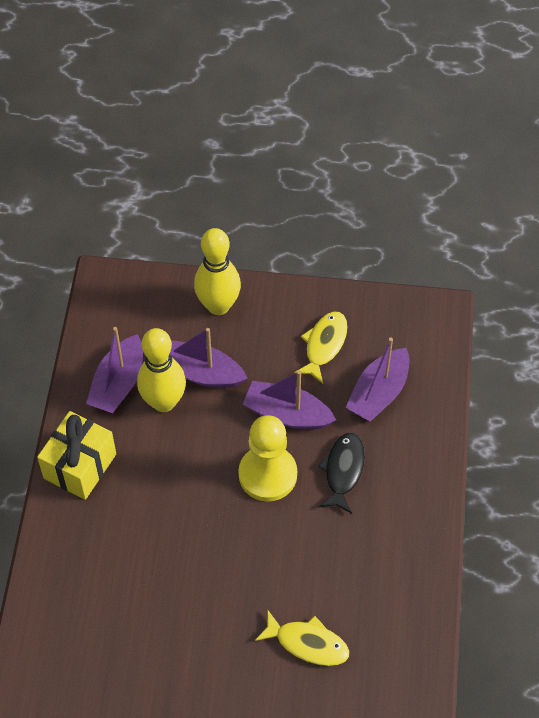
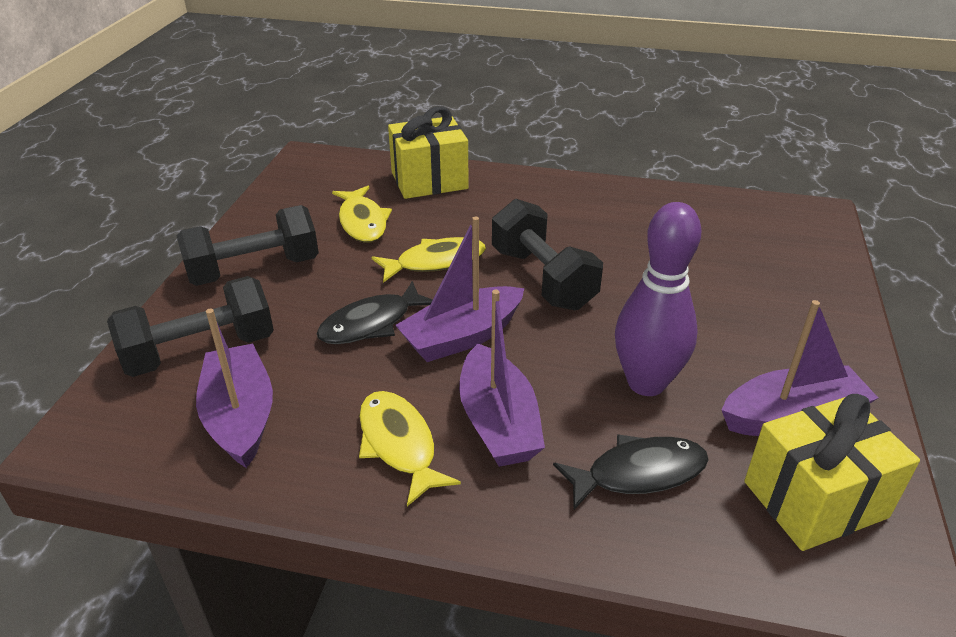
black dumbbell: none = 0 -> [107,276,274,377] [177,205,319,286] [492,199,603,310] = 3
black fish: [318,433,365,514] = 1 -> [316,281,433,344] [553,434,709,510] = 2
purple bowling pin: none = 0 -> [615,202,701,396] = 1
yellow bowling pin: [137,328,186,412] [194,228,241,315] = 2 -> none = 0
yellow fish: [255,610,349,666] [294,311,348,384] = 2 -> [332,186,392,242] [359,391,461,507] [372,237,486,283] = 3
yellow gift: [37,411,116,500] = 1 -> [388,106,469,199] [744,394,920,551] = 2
yellow pawn: [238,415,297,502] = 1 -> none = 0

